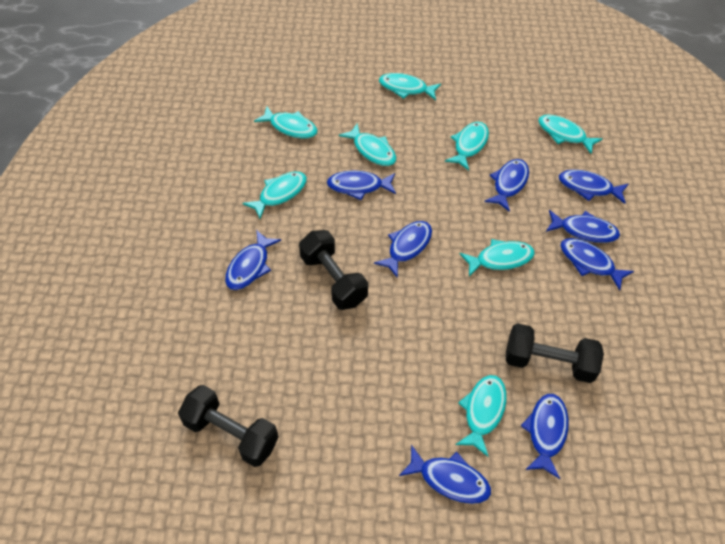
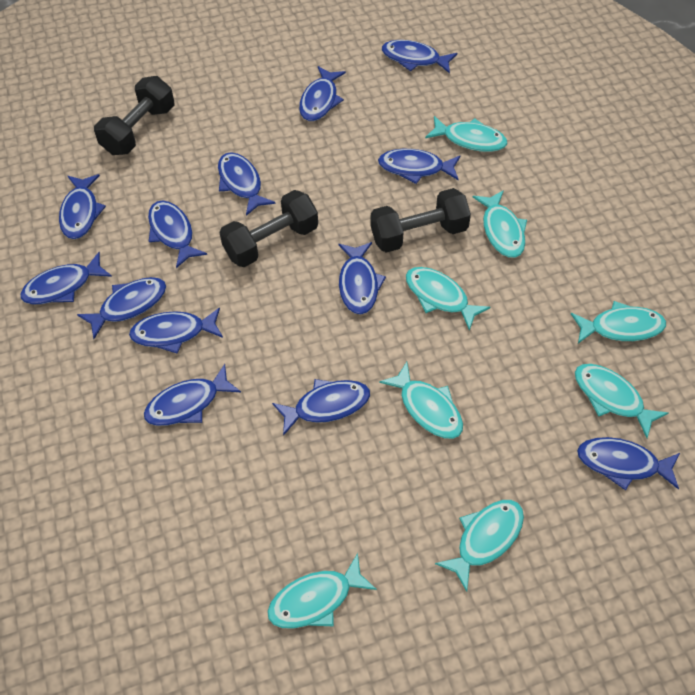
blue fish: [225,230,281,290] [327,170,396,200] [374,221,432,278] [399,444,491,504] [484,159,529,212] [521,394,569,479] [546,210,620,243] [559,170,628,204] [560,238,634,291] = 9 -> [20,252,112,304] [59,174,106,239] [77,277,166,339] [129,307,223,354] [144,364,241,426] [148,200,207,268] [218,152,276,216] [272,379,370,436] [299,66,346,121] [338,242,386,314] [378,149,460,184] [382,40,457,73] [577,437,680,490] = 13

